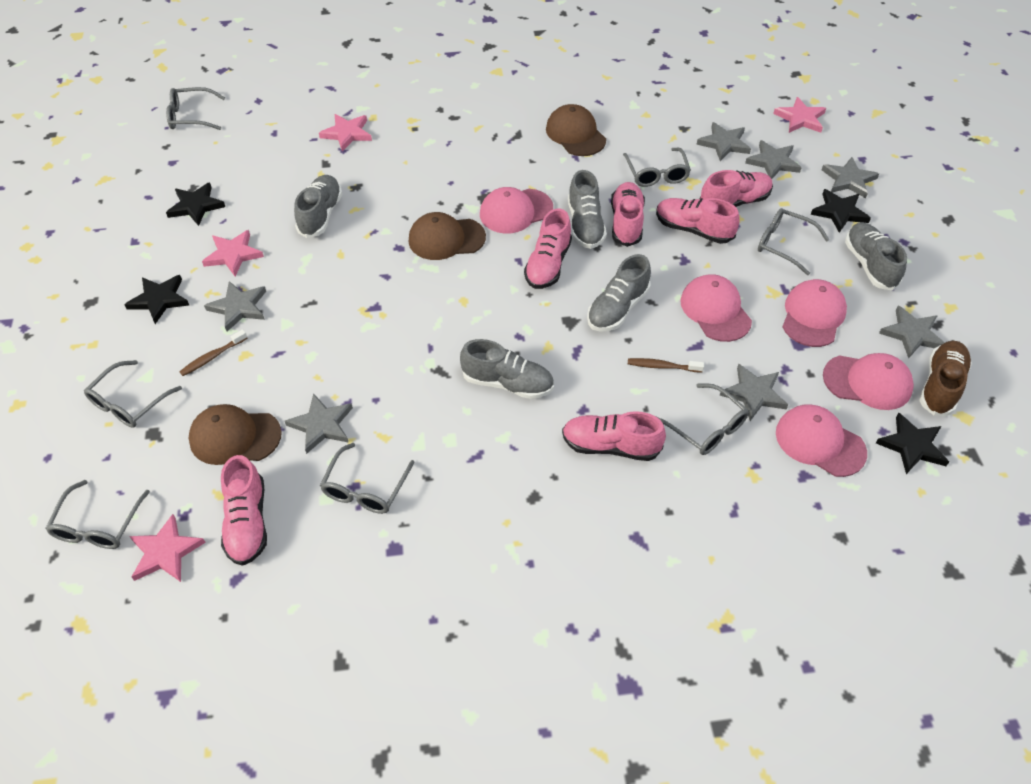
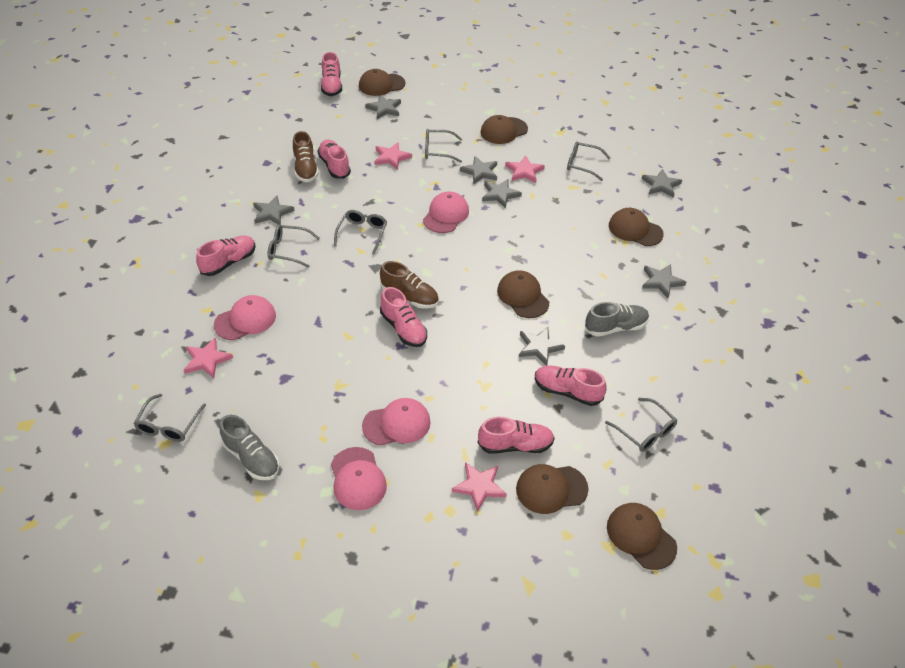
black star: [124,275,189,324] [166,182,225,226] [811,189,871,233] [876,413,949,474] = 4 -> none = 0
brown cap: [189,404,282,465] [409,212,486,260] [546,104,606,156] = 3 -> [359,69,406,96] [480,115,528,144] [497,270,549,318] [516,464,588,514] [607,503,677,570] [609,208,664,246] = 6
brown shoe: [919,341,972,416] = 1 -> [293,131,319,182] [380,261,439,309] = 2
brown toothbrush: [179,329,247,376] [628,358,704,372] = 2 -> none = 0
grey glasses: [45,480,150,549] [84,360,182,428] [166,87,225,130] [320,443,415,514] [623,148,691,187] [656,383,749,455] [758,208,830,275] = 7 -> [134,394,206,442] [268,225,320,268] [334,210,387,254] [425,129,462,163] [567,141,610,181] [605,398,677,452] = 6
grey shoe: [294,175,342,238] [460,339,554,399] [568,170,607,249] [587,254,651,332] [845,223,907,291] = 5 -> [219,415,280,480] [585,302,649,337] = 2
pink cap: [480,187,553,233] [680,274,752,342] [776,405,867,477] [782,279,847,347] [823,353,914,410] = 5 -> [214,295,276,340] [331,447,387,510] [362,398,431,446] [423,192,469,233] = 4

